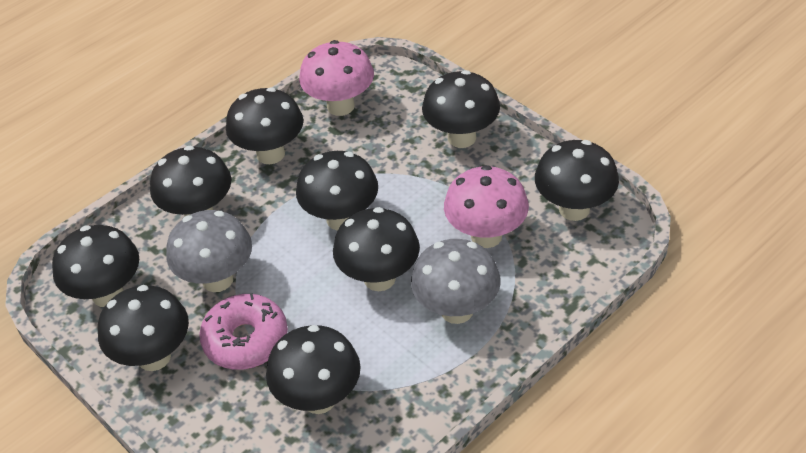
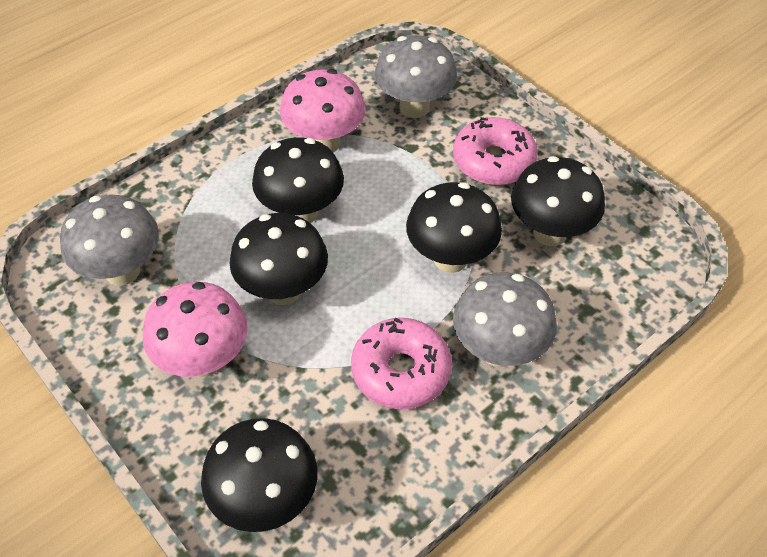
black mushroom: [52,225,139,307] [98,285,189,371] [150,146,231,217] [226,87,303,164] [266,325,361,414] [296,151,378,231] [333,207,420,291] [422,70,500,148] [535,140,619,221] = 9 -> [201,418,317,532] [230,213,328,305] [252,137,344,223] [406,182,502,273] [511,156,605,246] = 5
grey mushroom: [166,210,252,292] [411,239,501,324] = 2 -> [60,194,159,286] [374,35,457,118] [453,272,557,367] = 3
pink donut: [199,293,288,370] = 1 -> [351,318,452,410] [453,117,538,185] = 2

